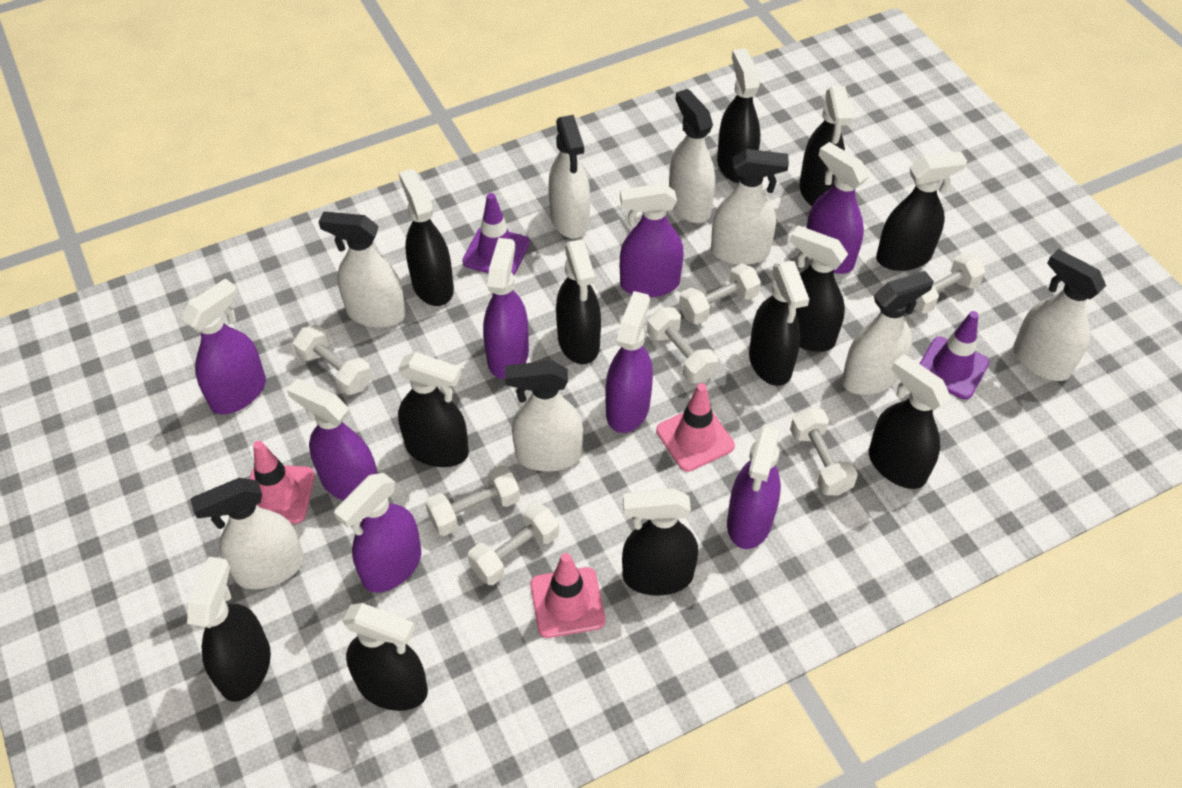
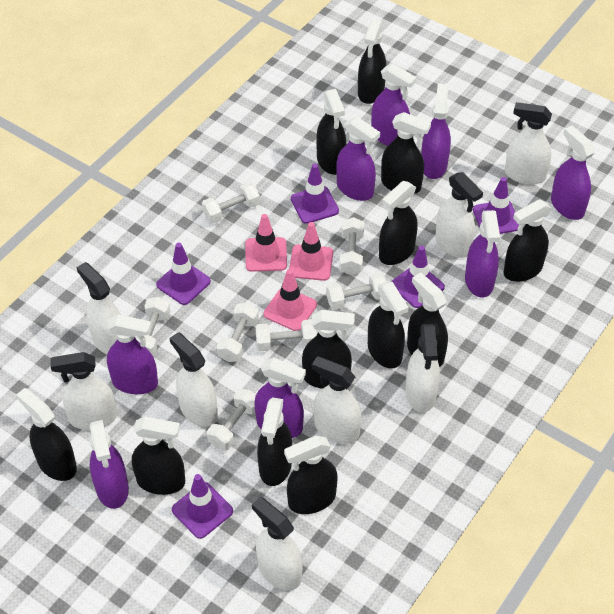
purple traffic cone: [462,193,530,276] [919,311,989,399] = 2 -> [156,243,211,305] [172,474,233,539] [291,164,339,224] [391,246,445,308] [473,177,519,234] = 5

